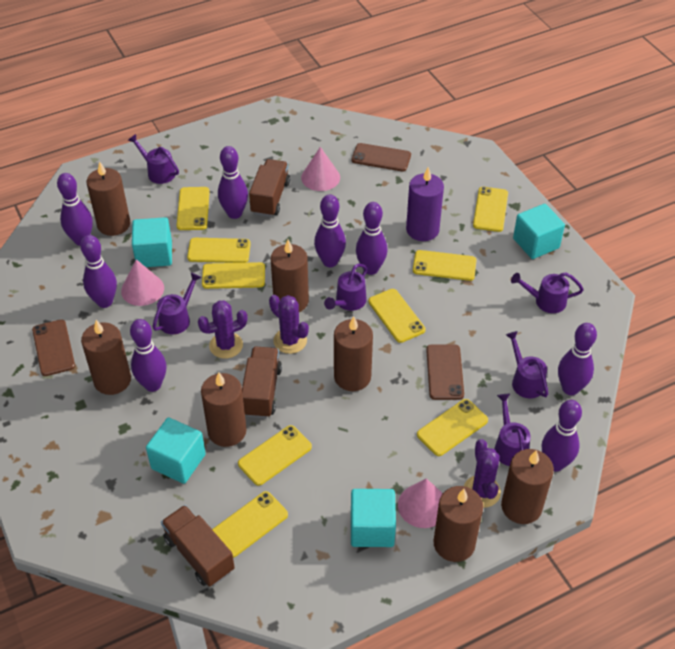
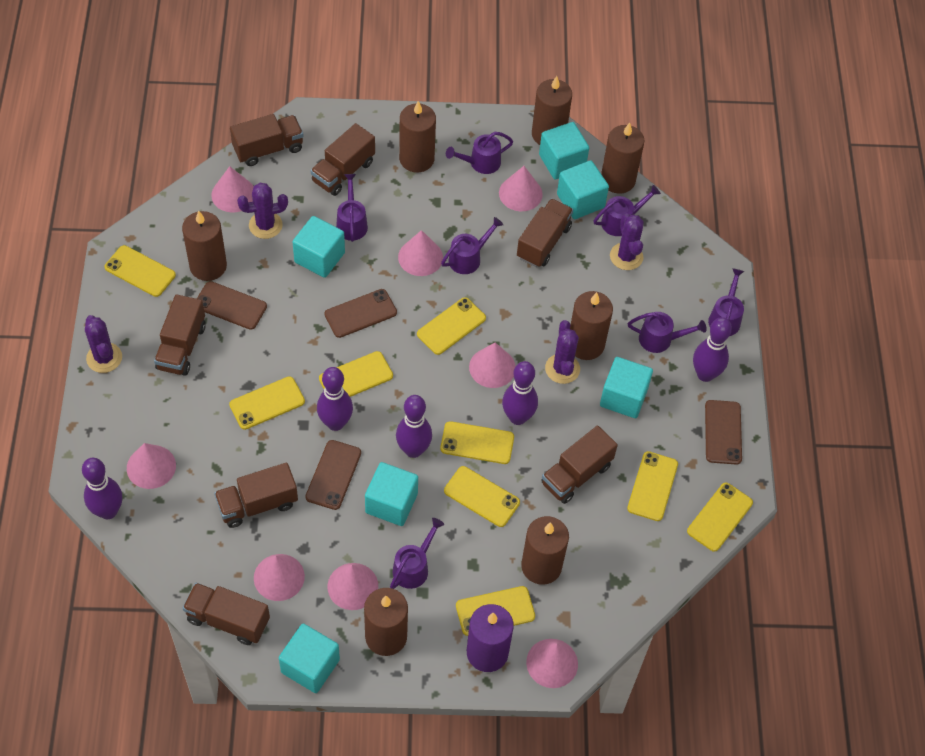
brown phone: [32,319,75,376] [352,143,411,171] [426,344,464,400] = 3 -> [197,281,267,330] [305,440,361,510] [324,289,397,338] [705,400,742,465] = 4
brown truck: [161,505,235,587] [242,347,282,418] [249,159,290,217] = 3 -> [154,294,206,376] [183,583,270,645] [214,463,298,528] [230,114,304,166] [311,123,375,196] [517,199,573,267] [541,426,618,504] = 7
pink cone: [121,259,164,306] [301,147,340,191] [398,478,443,528] = 3 -> [127,443,176,489] [211,166,254,213] [254,554,305,601] [327,563,378,610] [398,230,443,276] [469,342,516,388] [499,166,543,211] [526,639,578,688] = 8
purple bowling pin: [57,173,93,246] [80,235,117,308] [130,319,167,392] [218,146,248,219] [314,194,346,267] [356,202,388,275] [542,400,582,472] [558,323,597,395] = 8 -> [82,458,122,519] [317,367,353,431] [396,395,432,458] [502,361,538,425] [693,317,732,382] = 5
purple cactus: [198,300,247,359] [269,295,309,354] [464,439,501,508] = 3 -> [85,315,122,373] [237,183,288,239] [545,320,580,384] [610,213,644,270] = 4
purple watering can: [128,134,179,184] [152,273,202,334] [324,263,367,311] [494,394,531,466] [506,331,548,398] [511,273,584,313] = 6 -> [336,174,368,242] [390,518,444,589] [441,217,504,274] [446,132,513,174] [594,185,661,236] [628,312,707,353] [708,268,744,336] = 7
turquoise cube: [132,217,172,267] [146,418,206,484] [351,489,396,547] [513,204,565,259] = 4 -> [279,623,340,693] [293,216,345,278] [365,462,418,526] [539,122,589,180] [557,160,609,219] [600,357,653,418] = 6

